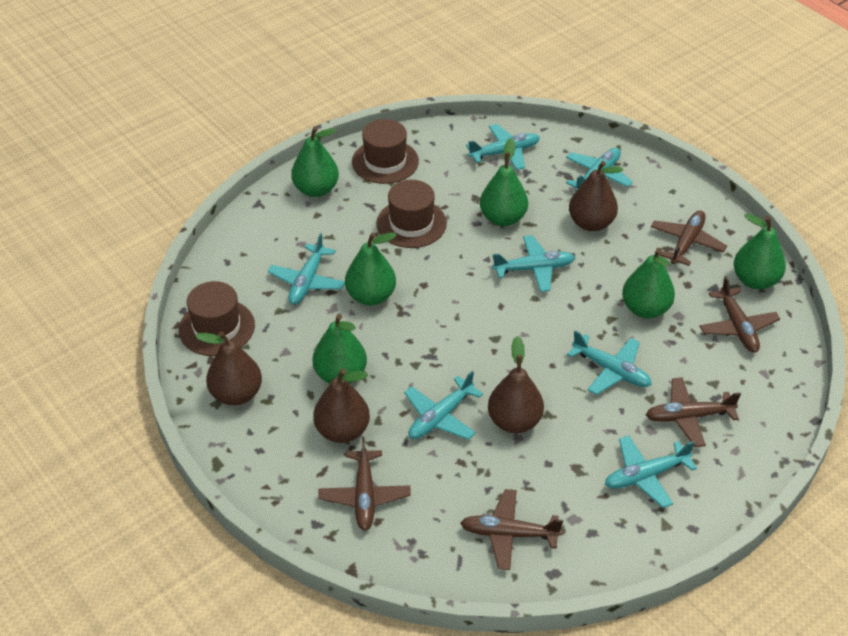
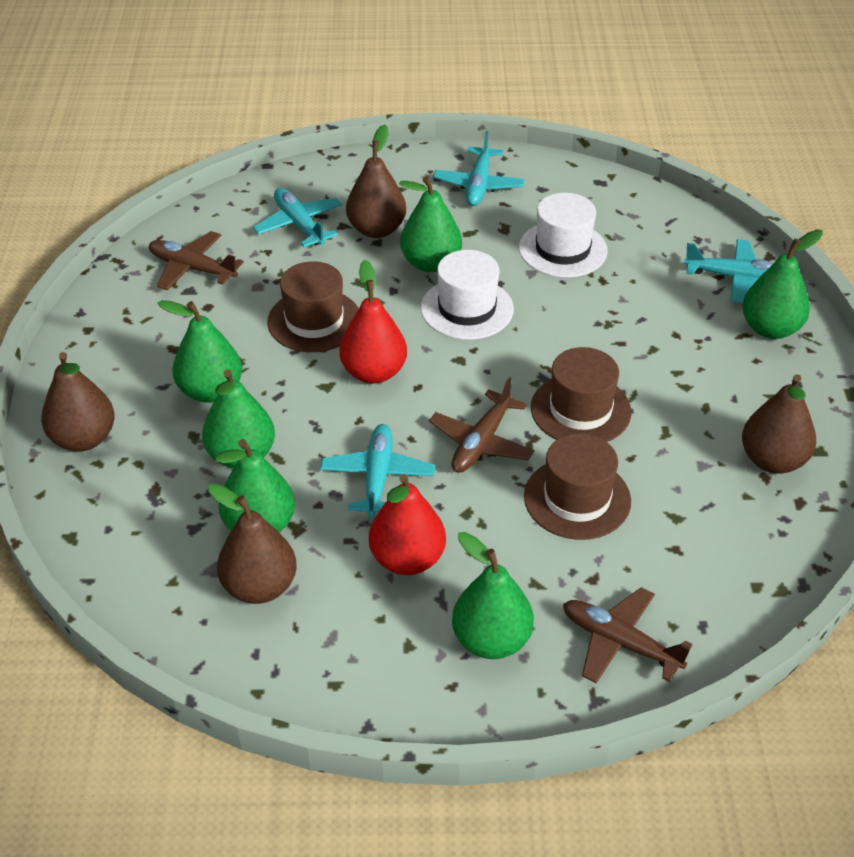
brown plane: [318,437,411,531] [460,489,563,570] [646,377,741,447] [651,211,727,266] [700,276,780,353] = 5 -> [149,231,244,290] [429,377,535,473] [563,587,693,683] = 3
red pear: none = 0 -> [339,260,407,384] [369,474,446,575] = 2
turquoise plane: [268,233,345,305] [404,371,483,440] [466,124,540,170] [492,235,575,292] [566,148,633,192] [567,330,652,395] [605,435,697,508] = 7 -> [253,188,342,247] [320,424,435,517] [433,131,525,206] [684,239,773,303] = 4
white hat: none = 0 -> [421,250,514,340] [519,193,608,278] = 2

